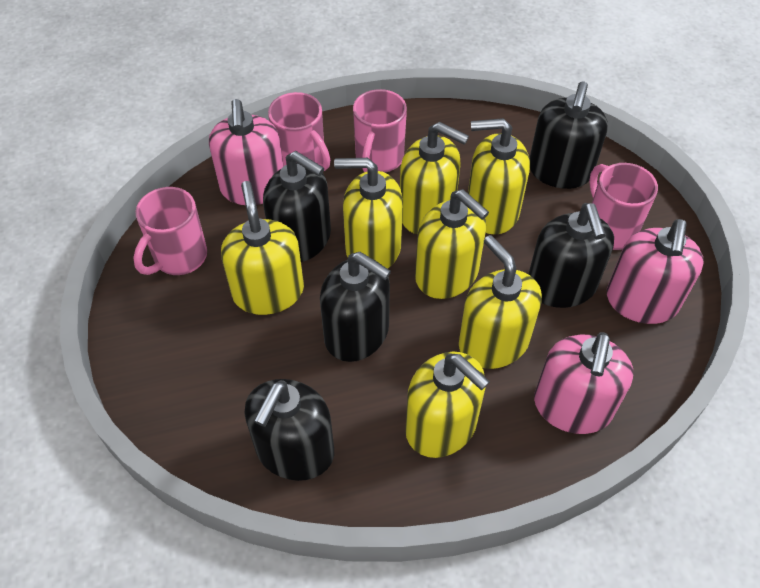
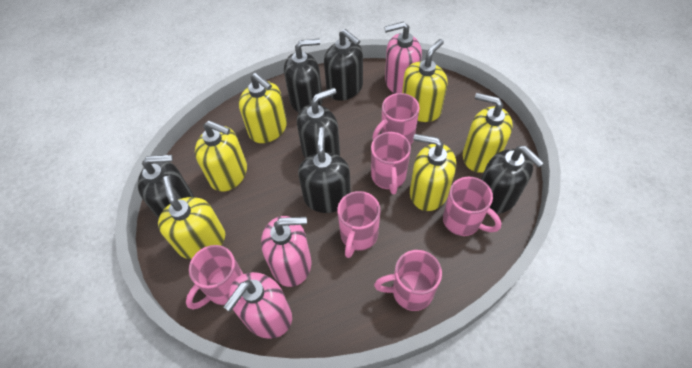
black soap dispenser: [244,379,334,481] [263,151,331,262] [320,252,391,362] [528,203,614,308] [529,81,608,189] = 5 -> [138,155,194,219] [284,39,323,113] [297,88,340,159] [298,127,351,213] [324,29,363,101] [481,146,544,214] = 6
pink mug: [133,187,207,275] [268,92,330,171] [353,89,407,173] [589,163,658,250] = 4 -> [186,245,243,309] [337,191,380,258] [371,132,411,194] [372,93,420,145] [374,250,442,311] [443,177,501,236] = 6
yellow soap dispenser: [221,181,304,315] [334,158,403,269] [400,122,469,234] [405,352,490,458] [415,189,489,299] [459,235,542,369] [468,118,530,234] = 7 -> [158,176,225,260] [195,121,247,192] [239,73,287,143] [402,39,448,122] [410,134,456,211] [463,93,513,173] = 6

